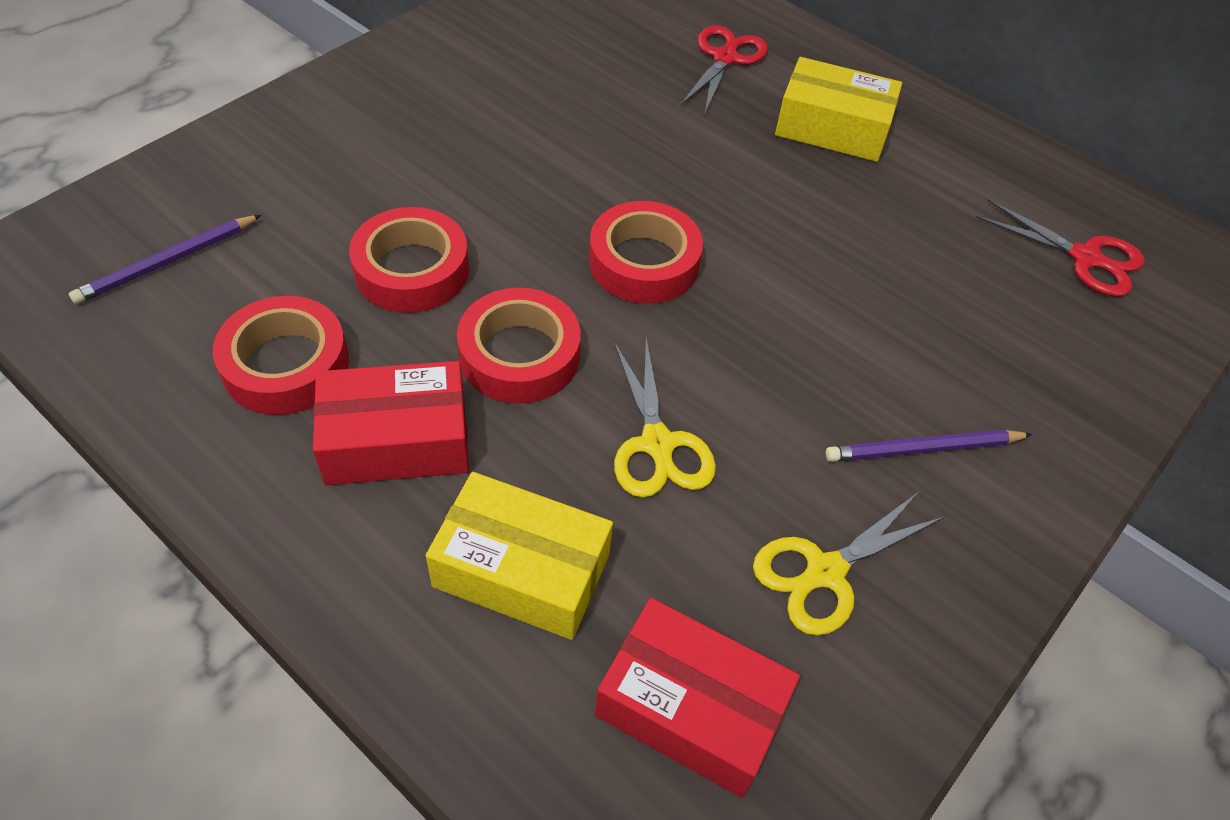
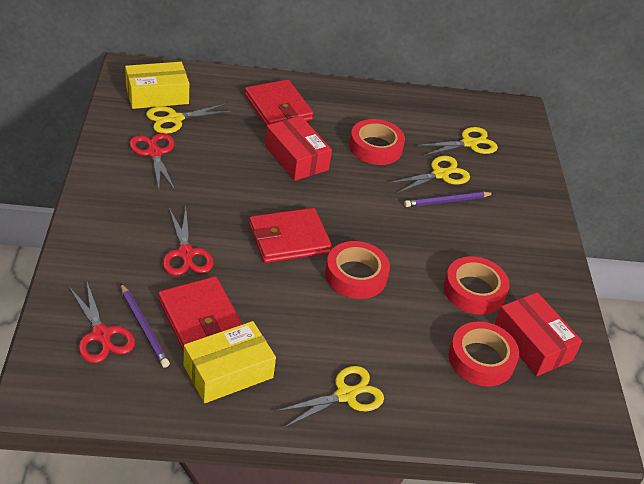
red scissors: [680,26,768,113] [976,199,1145,297] = 2 -> [69,282,135,363] [130,133,175,190] [163,208,213,276] = 3
red wallet: none = 0 -> [158,276,243,352] [245,80,314,127] [249,208,332,263] = 3
yellow scissors: [614,338,716,498] [753,492,945,636] = 2 -> [146,104,232,134] [275,366,384,428] [389,156,470,193] [417,127,498,156] = 4

